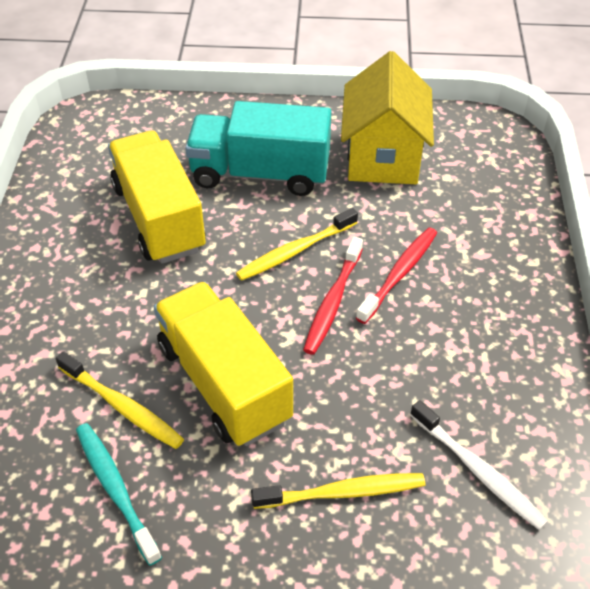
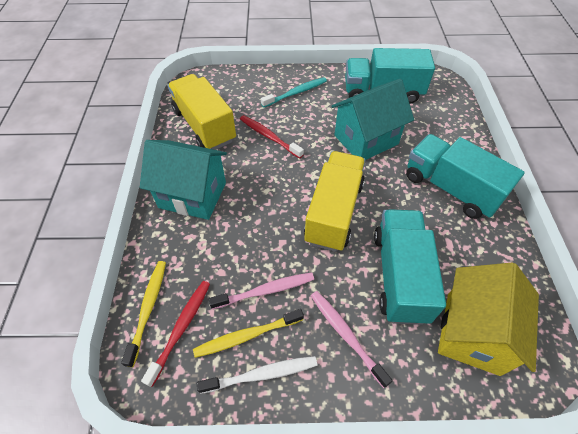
pink toothbrush: none = 0 -> [209,272,314,309] [311,291,393,388] = 2
turquoise house: none = 0 -> [140,140,227,220] [332,79,414,160] = 2
turquoise truck: [185,101,331,196] = 1 -> [345,48,435,103] [374,209,446,325] [406,134,525,219] = 3
yellow toothbrush: [56,351,184,449] [236,208,358,281] [251,473,425,509] = 3 -> [121,261,166,367] [193,309,304,358] = 2

